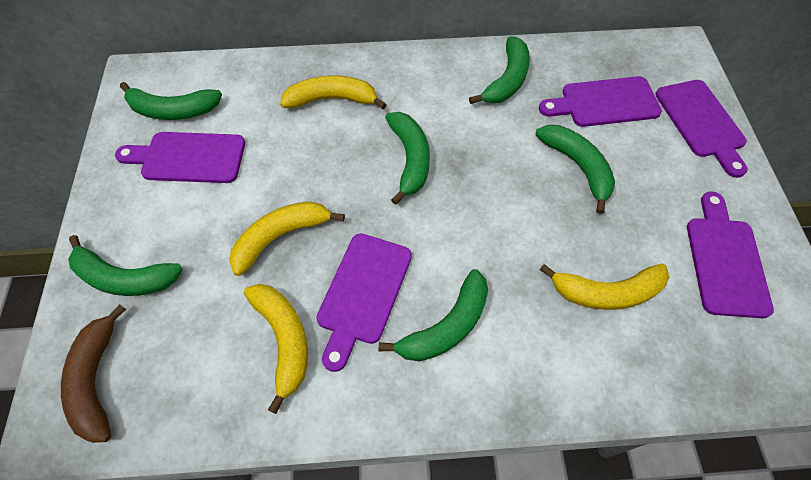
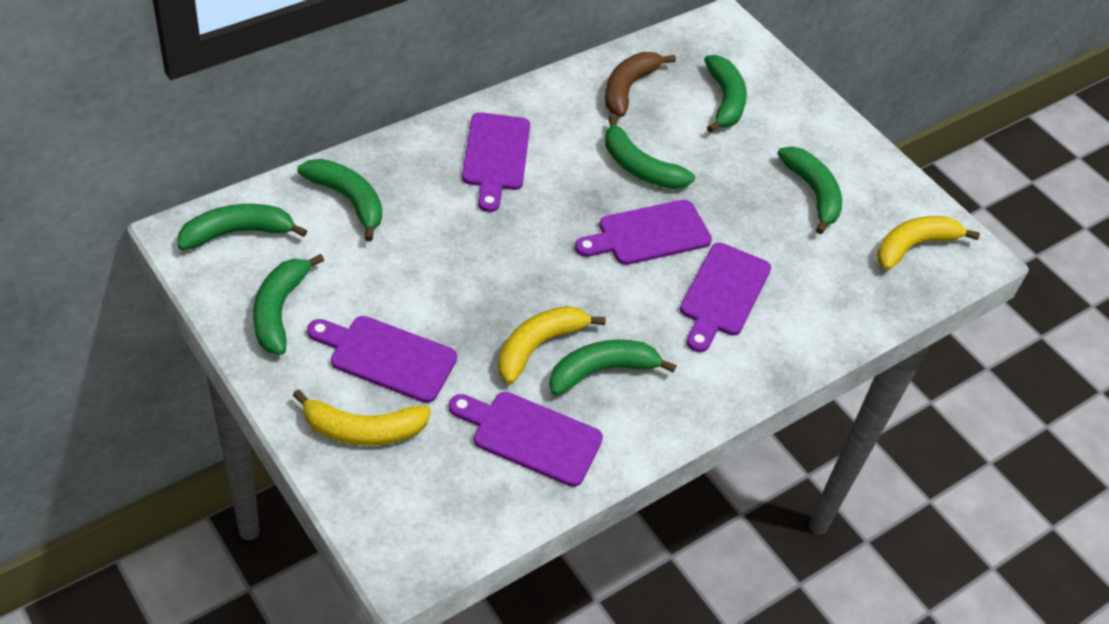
green banana: [68,235,183,296] [120,82,222,120] [379,269,488,361] [385,112,430,205] [469,36,530,104] [535,125,615,214] = 6 -> [178,204,307,250] [253,254,324,355] [297,159,382,242] [549,340,676,396] [605,116,695,189] [704,55,747,133] [777,146,842,234] = 7
yellow banana: [229,201,345,276] [244,284,308,414] [280,76,387,109] [540,263,669,310] = 4 -> [293,389,431,446] [498,306,606,384] [877,216,980,270] = 3

